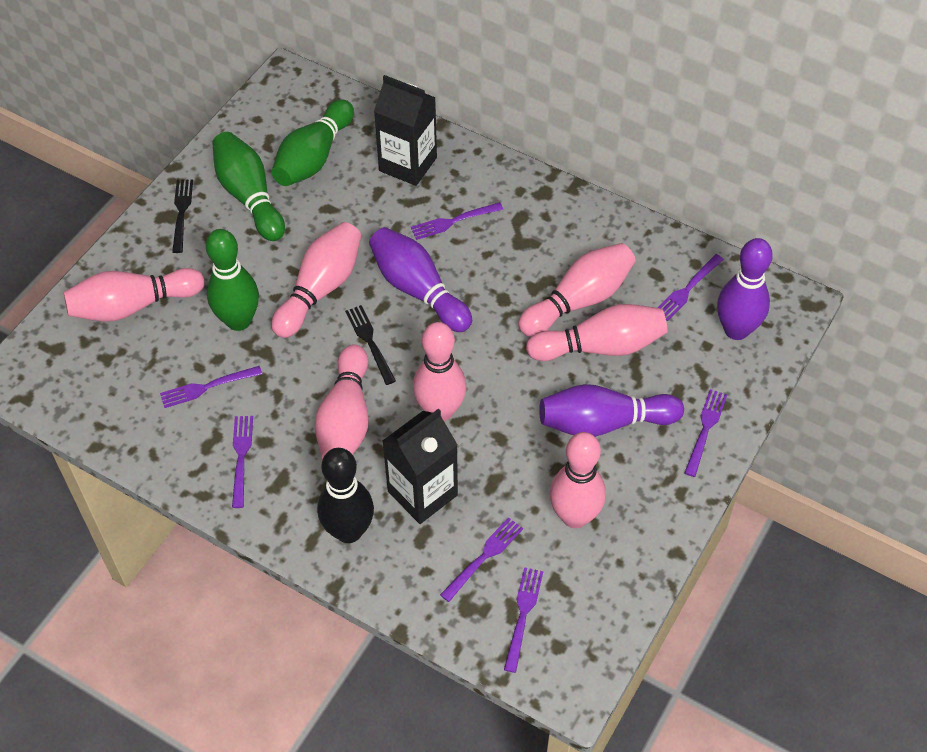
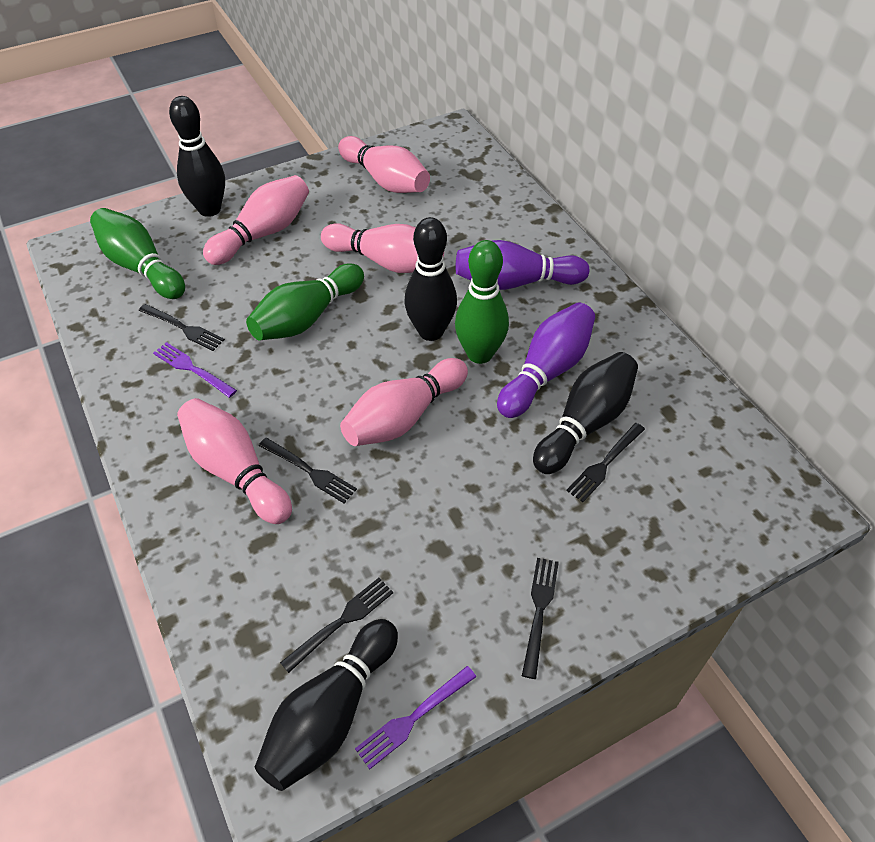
black bowling pin: [317,448,374,543] = 1 -> [169,96,225,217] [255,619,398,791] [404,217,457,341] [533,352,638,474] = 4
black carton: [374,75,437,186] [382,409,458,524] = 2 -> none = 0
black fork: [172,179,193,253] [345,305,396,385] = 2 -> [139,304,225,351] [259,438,357,503] [280,578,393,673] [522,558,559,679] [566,423,645,502] = 5
pink bowling pin: [64,268,205,321] [271,222,361,338] [315,344,369,460] [413,322,466,421] [518,243,636,337] [526,304,668,361] [550,432,606,528] = 7 -> [177,398,292,524] [203,175,309,265] [321,223,444,273] [338,136,430,193] [340,358,468,446] = 5
purple bowling pin: [369,227,472,332] [539,384,684,437] [717,238,773,340] = 3 -> [455,240,589,290] [497,302,595,418] = 2
purple fork: [160,366,262,408] [232,416,253,508] [411,202,503,240] [440,517,523,602] [504,567,543,673] [657,254,724,321] [684,389,727,477] = 7 -> [153,342,237,398] [355,666,476,769] = 2

